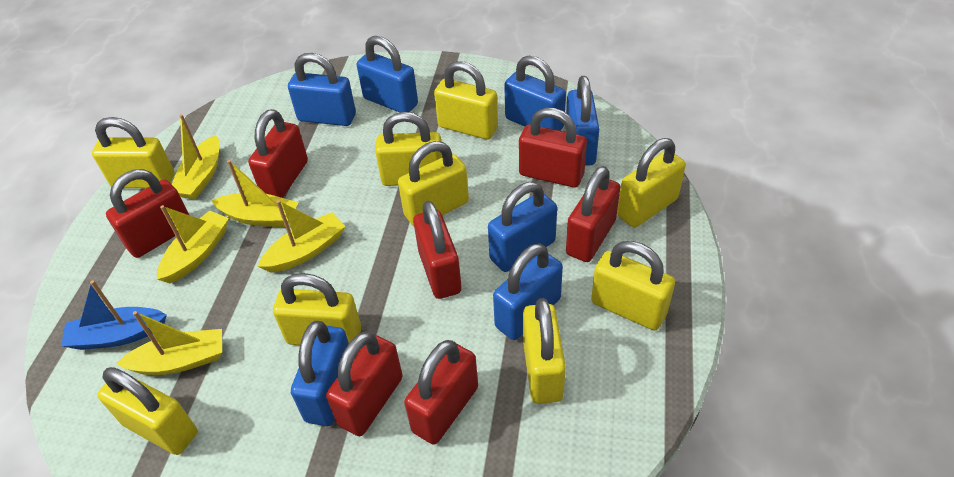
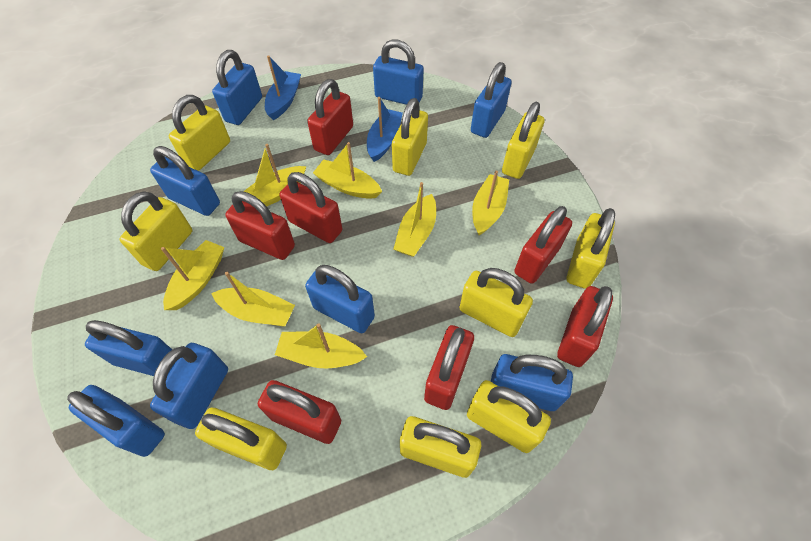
blue boat: [61,280,167,350] = 1 -> [265,55,301,120] [367,97,403,162] = 2
blue padlock: [288,53,356,126] [291,321,349,426] [357,36,418,112] [488,182,557,272] [493,243,563,340] [504,56,566,131] [566,76,599,166] = 7 -> [67,385,165,457] [85,320,176,376] [150,146,220,216] [150,343,228,429] [212,50,262,125] [305,265,375,333] [373,40,424,105] [471,62,512,138] [491,354,573,411] = 9
yellow boat: [116,311,222,375] [157,205,229,283] [172,114,219,199] [211,160,298,227] [257,200,345,273] = 5 -> [161,240,224,310] [211,272,295,326] [244,144,306,206] [275,323,367,368] [313,142,382,199] [393,182,436,257] [472,171,509,235] = 7

